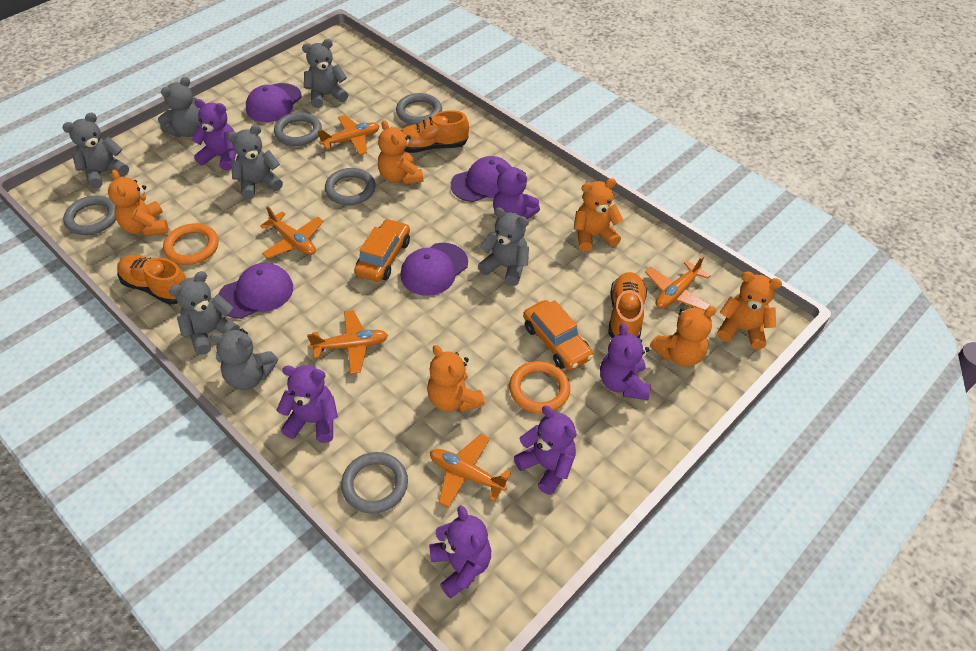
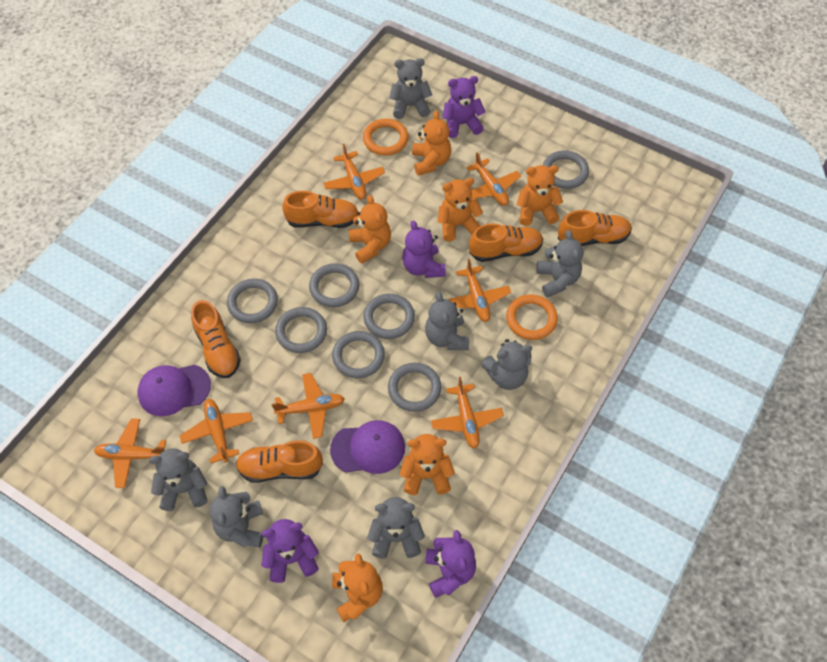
grey ring: [63,196,116,235] [274,112,322,146] [325,168,376,205] [341,452,408,514] [396,93,442,125] = 5 -> [227,279,278,323] [275,307,327,353] [309,263,359,307] [332,331,385,378] [363,294,415,339] [388,363,442,412] [543,151,589,189] = 7
orange car: [354,218,410,282] [523,300,594,370] = 2 -> none = 0
orange plane: [260,206,324,258] [307,310,388,374] [318,115,380,155] [430,434,511,508] [645,256,711,311] = 5 -> [94,418,166,488] [180,399,253,463] [272,373,345,439] [323,144,385,199] [431,377,504,449] [447,259,511,322] [466,152,521,206] = 7
orange shoe: [117,255,186,305] [401,110,469,153] [609,272,647,339] = 3 -> [191,300,241,378] [236,440,323,483] [282,191,359,228] [469,223,543,262] [558,210,632,246] = 5
purple cap: [218,263,293,319] [246,83,302,122] [400,243,468,296] [451,156,512,202] = 4 -> [137,365,211,416] [330,420,405,474] = 2
purple teddy bear: [191,99,236,170] [277,365,338,443] [429,505,491,599] [493,163,540,219] [514,406,577,495] [600,323,651,400] = 6 -> [262,519,319,583] [402,220,446,278] [425,530,476,598] [442,76,485,138] = 4

